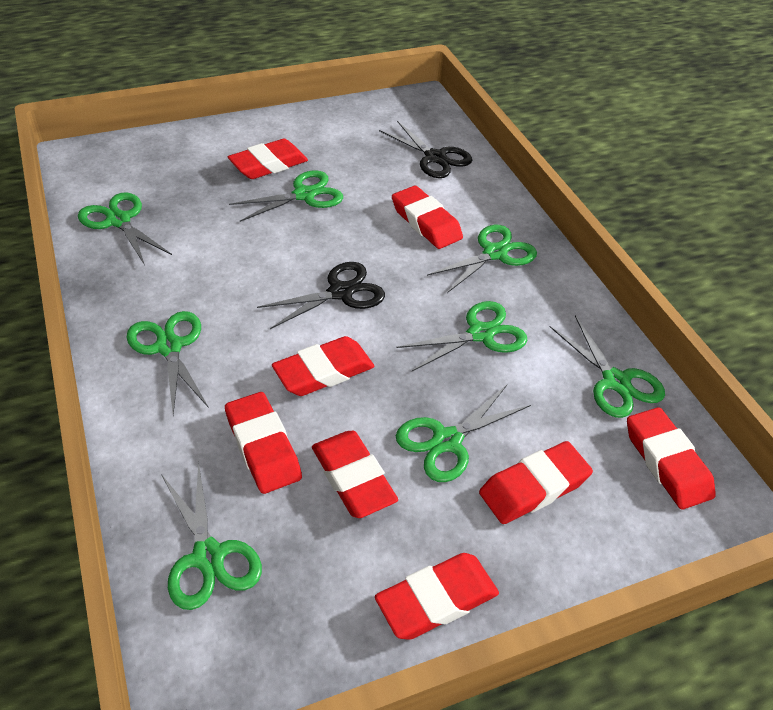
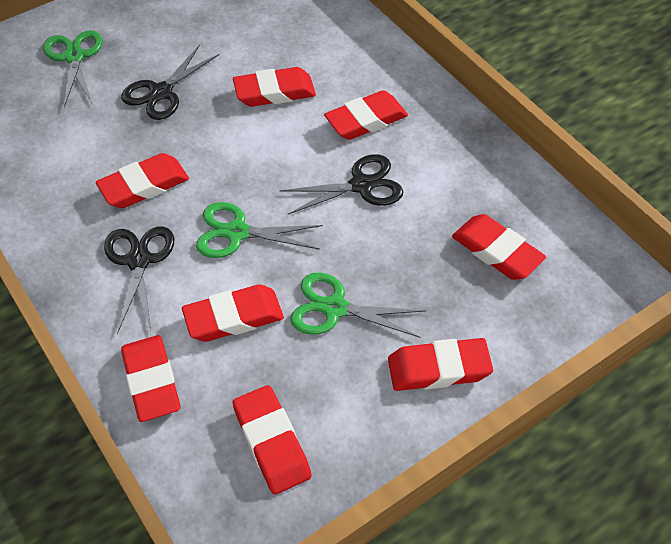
black scissors: [257,262,385,329] [379,121,472,178] = 2 -> [104,226,174,334] [121,45,220,120] [280,154,404,215] = 3
green scissors: [78,192,172,265] [126,311,209,415] [161,461,262,610] [229,170,343,222] [396,385,531,482] [397,301,527,371] [427,225,537,293] [549,315,665,418] = 8 -> [43,30,103,107] [196,202,323,258] [290,272,426,338] = 3

